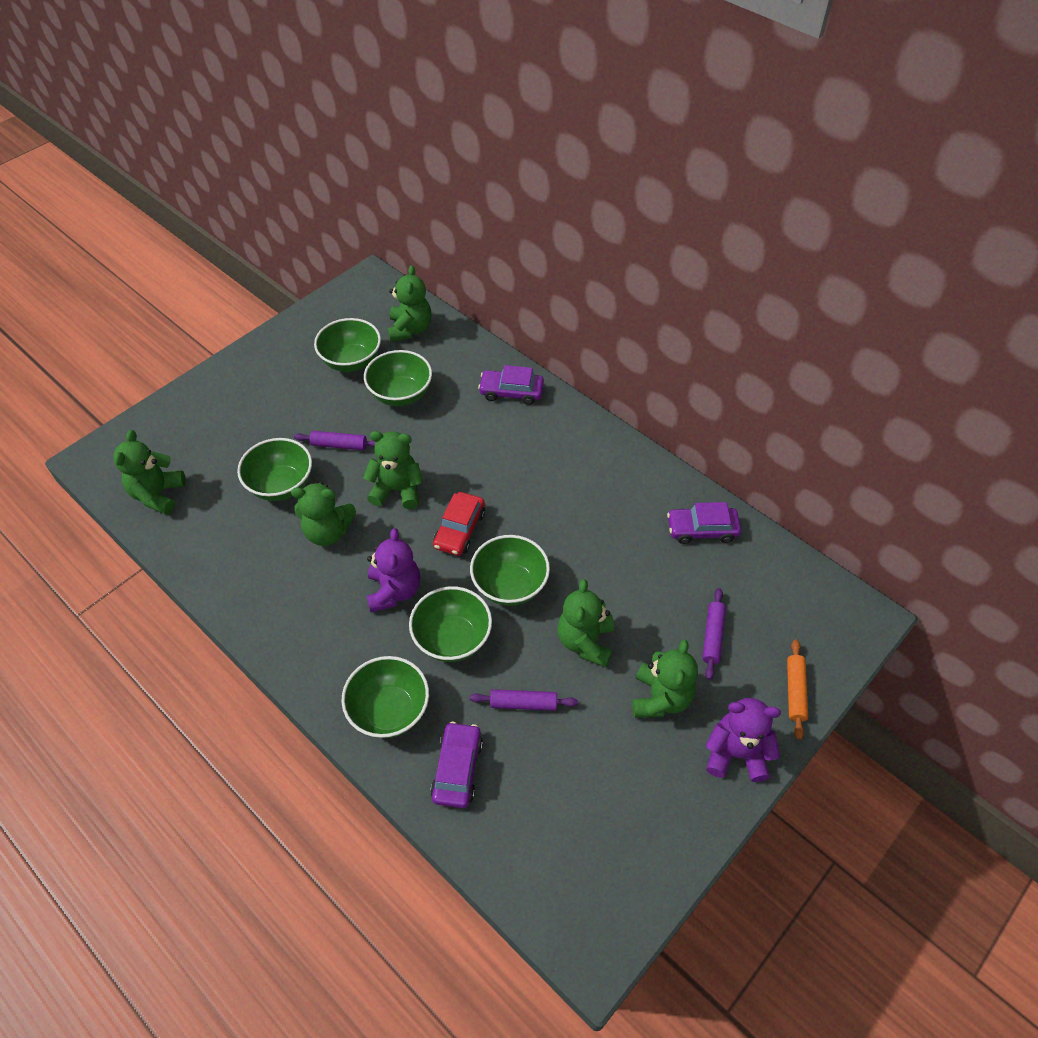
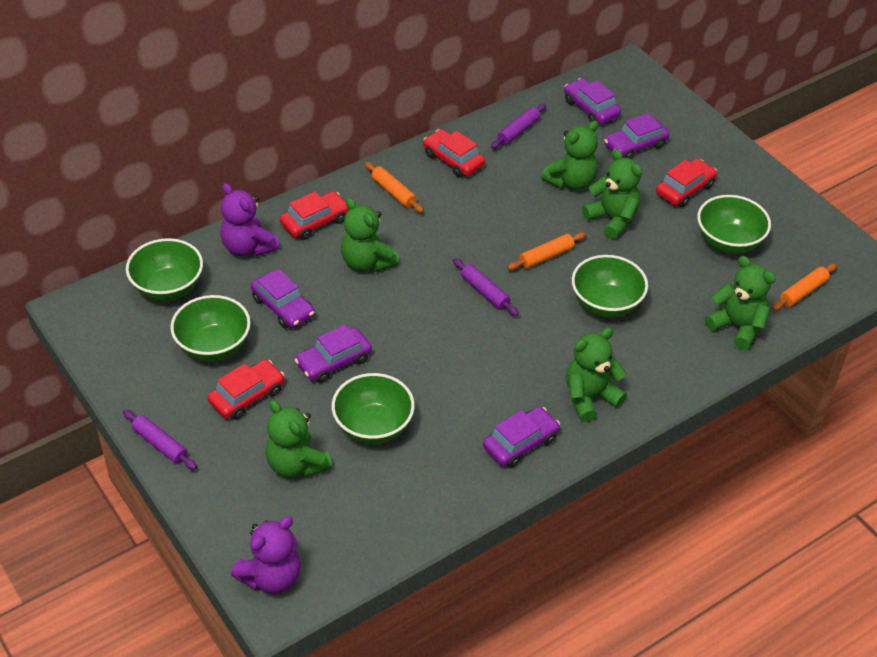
green bowl: [237,438,312,501] [314,318,381,372] [342,656,429,738] [364,350,432,406] [409,586,492,662] [470,535,550,606] = 6 -> [126,238,203,301] [170,295,251,361] [332,373,415,444] [572,255,648,318] [697,195,771,254] = 5
orange rolling pin: [787,639,808,740] = 1 -> [365,162,424,213] [507,232,586,270] [772,263,837,310] = 3
purple car: [430,722,483,808] [478,365,544,405] [667,502,741,544] = 3 -> [251,269,315,328] [295,324,372,383] [483,406,560,467] [564,78,621,124] [604,113,669,159] = 5
red car: [433,492,485,556] = 1 -> [207,359,285,420] [280,191,349,240] [423,129,485,177] [656,159,717,207] = 4

